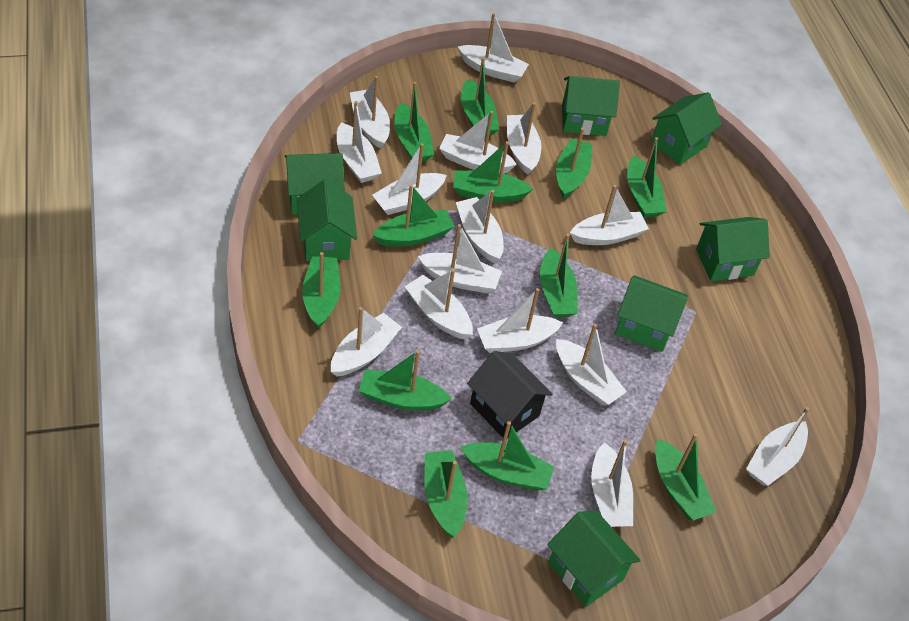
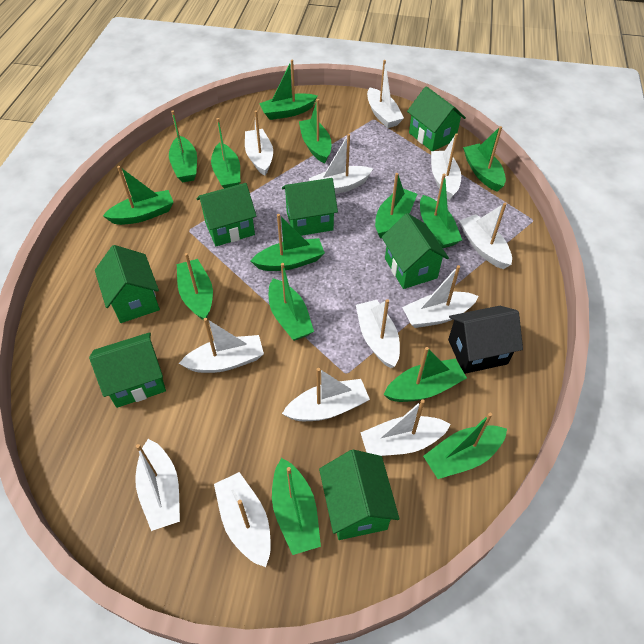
green boat: [302,252,340,329] [359,350,451,411] [373,184,455,247] [394,82,434,162] [425,450,468,538] [453,141,533,203] [461,57,499,136] [461,421,555,491] [540,234,578,318] [556,128,592,199] [627,137,667,218] [655,433,716,521] = 12 -> [103,166,174,225] [169,110,197,182] [177,253,213,320] [211,118,240,188] [251,214,325,271] [259,60,318,120] [269,263,314,341] [272,458,321,555] [299,99,331,164] [375,173,417,238] [384,347,467,402] [420,174,462,248] [423,413,507,479] [463,126,506,192] = 14
white boat: [331,307,402,377] [337,101,382,183] [350,76,390,149] [372,143,447,215] [405,269,473,340] [418,224,502,293] [439,111,517,173] [456,190,504,263] [458,13,529,83] [477,288,563,353] [507,102,542,175] [556,324,627,406] [570,185,649,245] [591,440,633,527] [746,407,809,486] = 15 -> [135,439,180,531] [179,318,264,373] [214,472,271,567] [245,110,273,176] [282,368,370,421] [308,134,373,194] [356,299,400,368] [360,399,451,456] [367,60,404,128] [402,265,478,328] [431,133,461,200] [459,203,512,269] = 12

